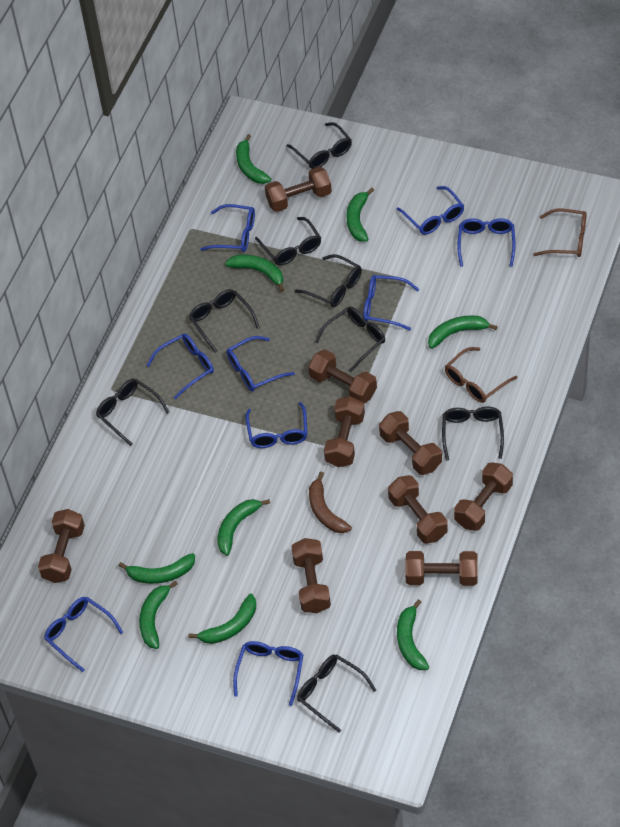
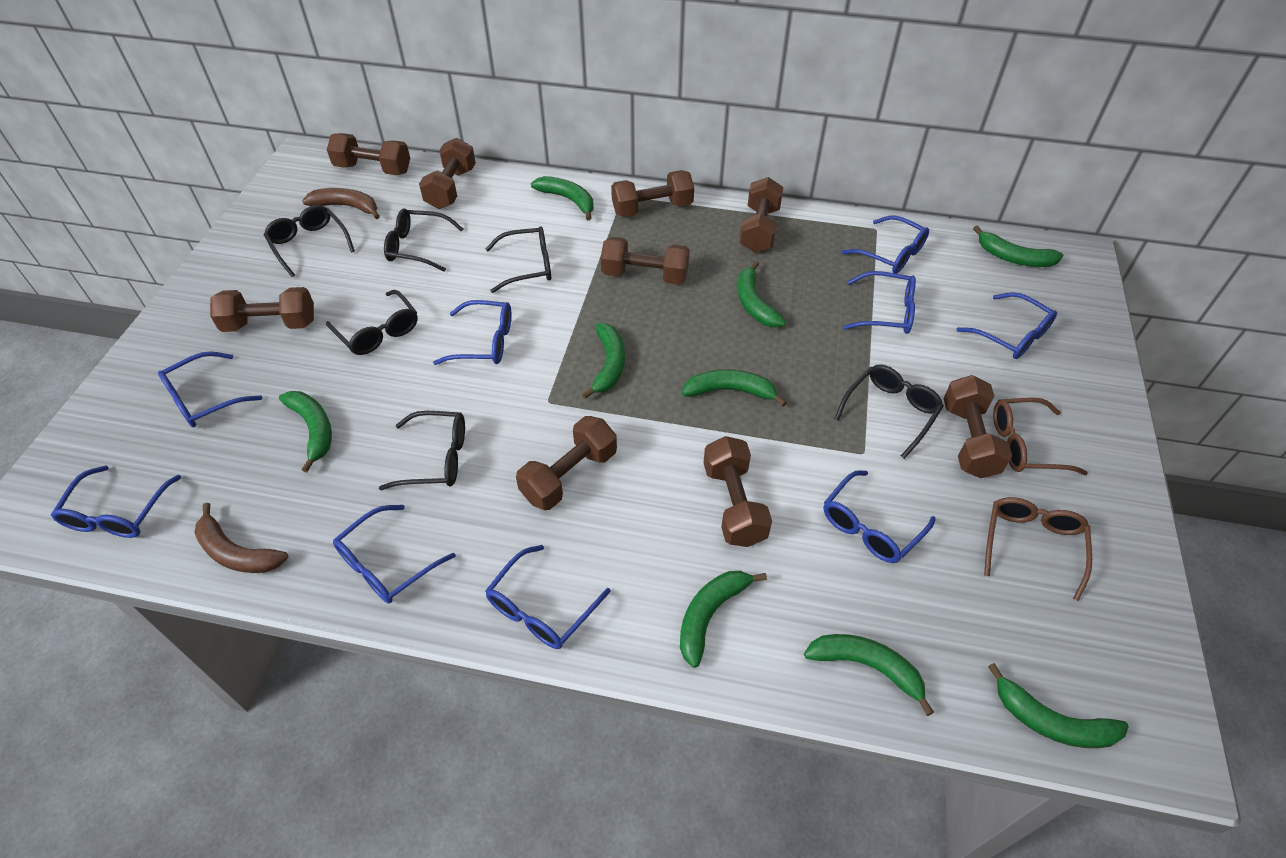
black glasses: [96,379,170,446] [189,289,260,353] [255,217,321,266] [287,122,352,169] [295,254,362,307] [297,654,376,733] [315,307,385,372] [442,407,504,461] = 8 -> [264,205,355,277] [326,290,418,355] [379,411,465,490] [384,209,463,272] [485,226,551,293] [835,364,944,459] = 6
brown banana: [309,472,352,533] = 1 -> [194,503,288,573] [302,188,380,219] = 2

